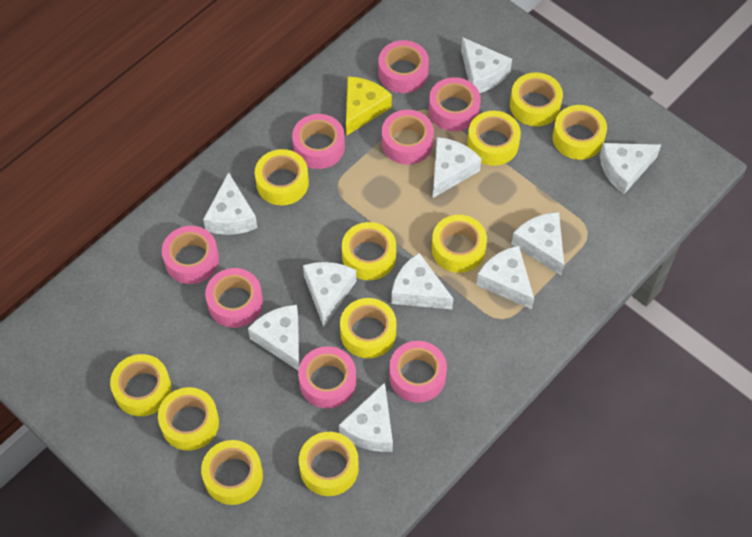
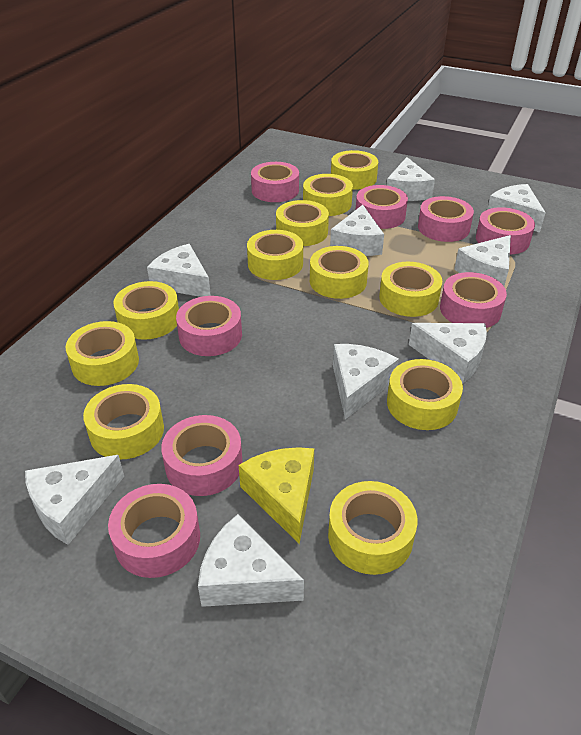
white cheese: [203,172,257,235] [248,305,299,370] [303,262,356,328] [339,382,393,452] [391,253,453,309] [432,137,481,198] [461,37,512,93] [476,246,534,310] [511,212,564,276] [599,143,661,194] = 10 -> [25,455,124,545] [147,244,211,297] [198,514,304,607] [330,205,384,256] [333,344,399,419] [387,157,435,201] [409,323,487,384] [454,235,511,286] [487,184,546,232] = 9

